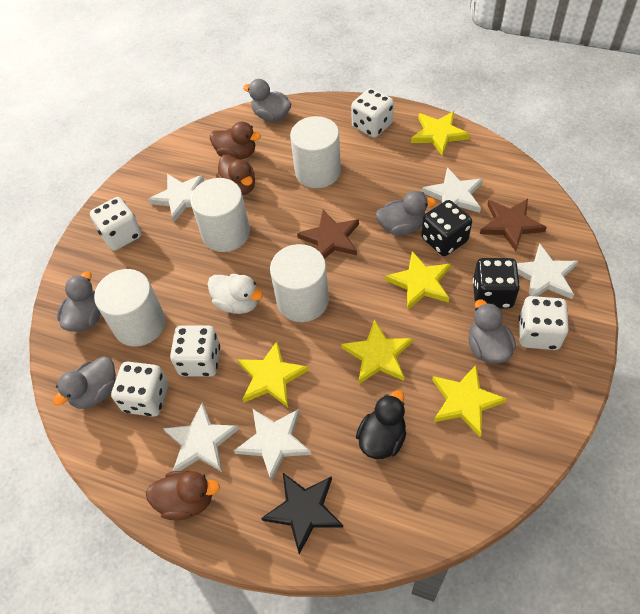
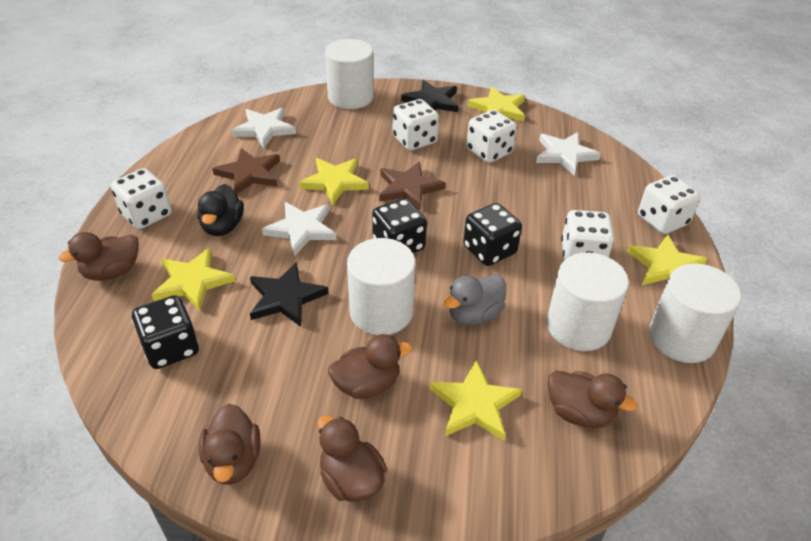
black dice: [421,200,472,256] [473,258,520,308] = 2 -> [132,295,199,369] [372,198,427,253] [463,203,522,266] = 3
black star: [261,473,343,554] = 1 -> [250,262,329,327] [401,80,459,112] = 2
brown duck: [146,471,220,520] [210,122,261,160] [216,155,255,195] = 3 -> [58,232,139,281] [199,404,261,485] [317,415,387,502] [328,334,412,399] [547,371,637,428] = 5
grey duck: [53,356,116,409] [57,272,101,332] [243,79,291,122] [376,191,436,236] [468,299,516,364] = 5 -> [444,274,506,325] = 1
white duck: [207,274,263,314] = 1 -> none = 0
white star: [148,174,204,222] [163,402,239,472] [234,409,312,481] [422,167,483,213] [517,243,578,299] = 5 -> [231,108,296,148] [262,202,337,256] [536,132,601,175] = 3

